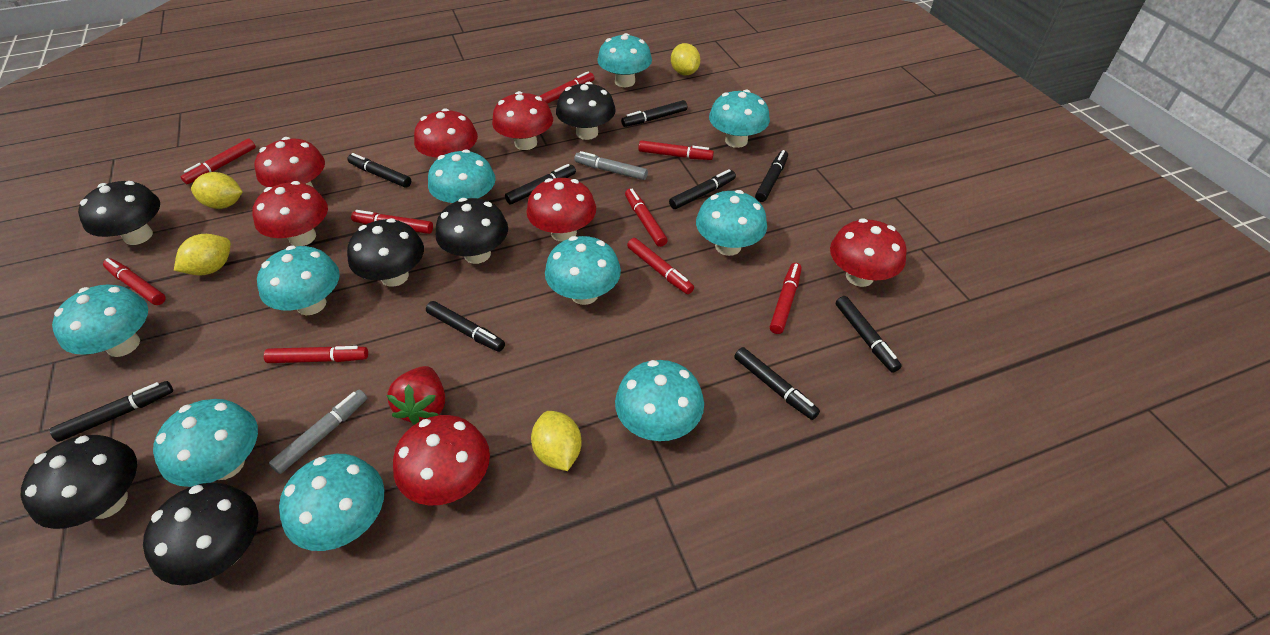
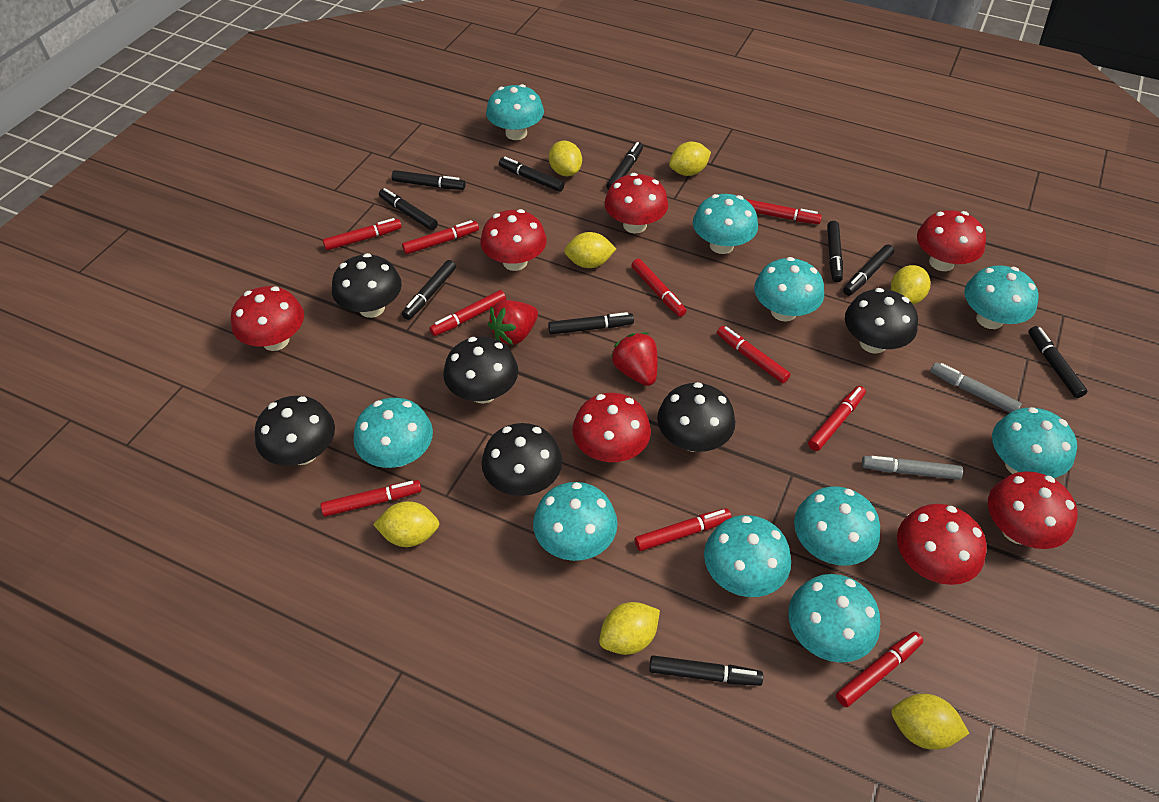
black marker: [50,381,173,442] [347,153,411,188] [426,301,505,352] [505,164,576,204] [621,100,687,127] [669,169,736,209] [734,347,820,420] [755,150,788,202] [836,296,902,373] = 9 -> [379,188,438,230] [392,170,466,190] [402,260,456,320] [499,157,565,192] [548,312,634,335] [606,142,643,190] [649,655,763,686] [827,221,843,282] [843,244,894,296] [1028,326,1088,398] = 10
red marker: [103,258,166,305] [180,139,256,184] [264,346,368,363] [351,210,433,234] [539,71,594,104] [625,189,668,247] [627,238,694,294] [638,140,714,160] [770,263,802,334] = 9 -> [321,480,422,517] [323,218,402,251] [402,220,479,254] [429,290,506,336] [631,259,686,317] [635,508,732,551] [717,326,791,383] [746,199,822,224] [808,386,866,451] [836,632,923,707] = 10
red strawberry: [386,366,445,425] = 1 -> [488,300,538,345] [611,332,658,386] = 2
yellow lemon: [174,234,231,276] [191,172,243,209] [531,411,582,471] [671,43,700,75] = 4 -> [373,501,439,547] [549,140,582,176] [564,232,616,268] [599,602,660,655] [669,142,711,176] [891,265,930,305] [891,694,969,750] = 7

